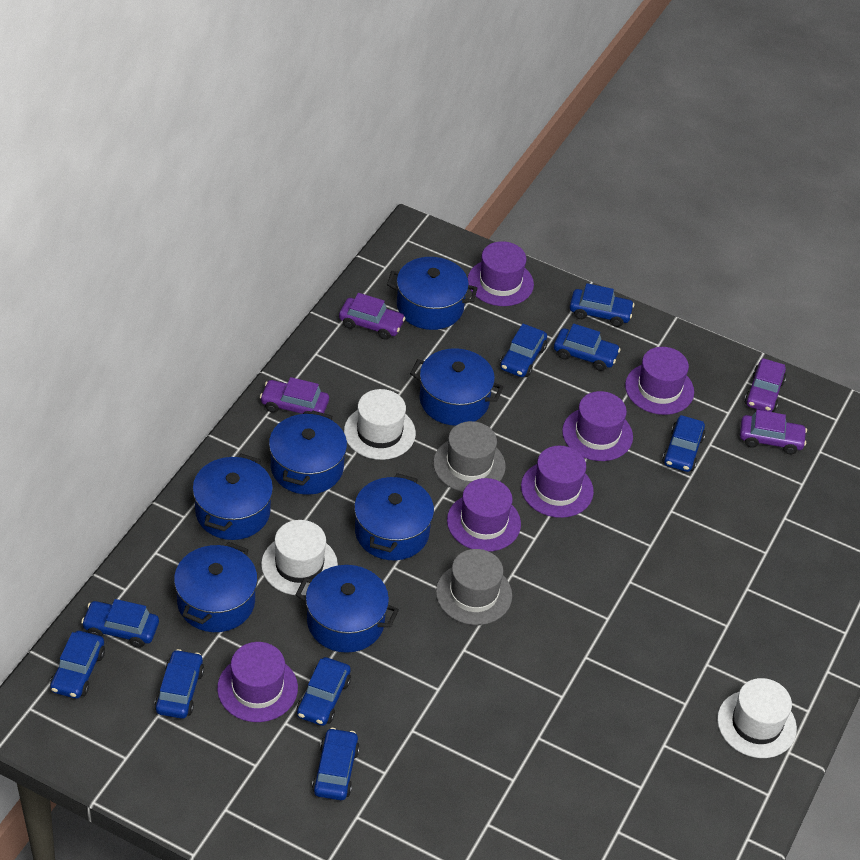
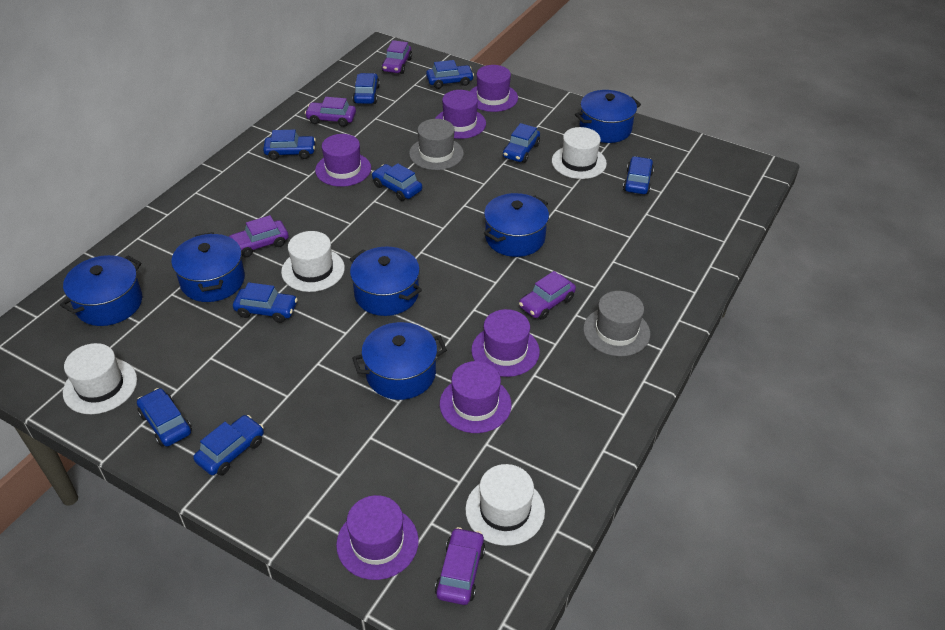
blue pot: [174,542,258,632] [192,454,273,540] [269,411,347,495] [295,565,399,653] [354,473,434,560] [387,257,477,330] [410,348,504,426] = 7 -> [60,255,142,326] [171,232,245,302] [350,247,422,316] [352,322,447,400] [484,193,549,257] [575,90,641,143] = 6
purple car: [260,377,329,414] [339,293,405,340] [740,410,807,454] [745,358,786,412] = 4 -> [229,215,289,257] [305,97,356,127] [382,40,412,74] [435,527,486,605] [519,271,576,320] = 5
white hat: [261,520,338,595] [344,389,416,460] [717,678,797,758] = 3 -> [63,343,137,414] [281,231,345,292] [465,464,545,546] [552,127,607,179] = 4

